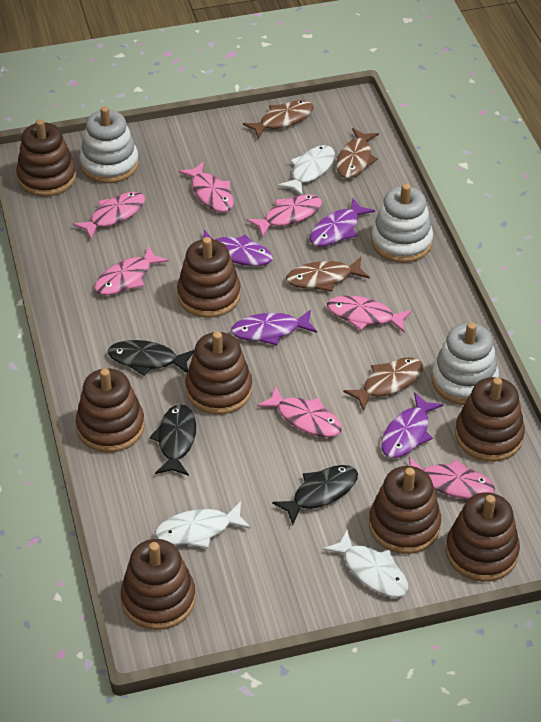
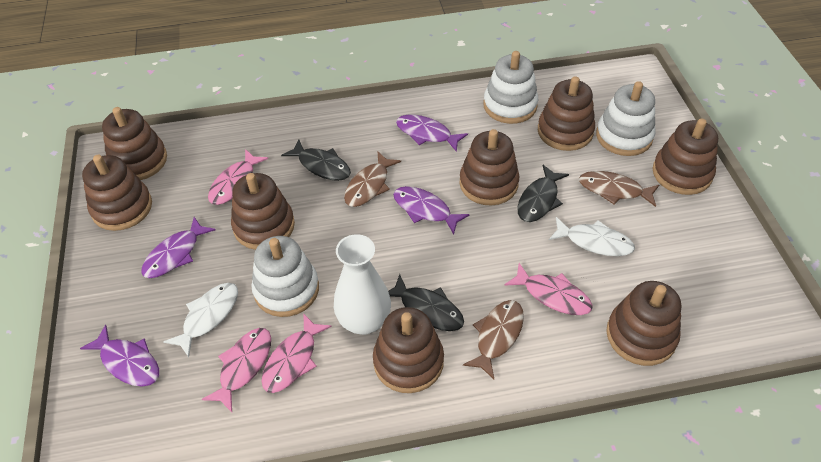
brown fish: [243,100,314,139] [286,257,369,292] [336,128,379,178] [343,357,423,411] = 4 -> [344,151,401,207] [463,300,524,379] [579,171,659,207] = 3
pink fish: [73,192,145,239] [94,246,169,295] [179,162,234,212] [247,194,322,237] [257,386,342,437] [327,295,412,333] [409,457,495,499] = 7 -> [202,328,271,412] [208,149,268,205] [262,313,332,393] [504,263,593,315] = 4
white fish: [155,502,251,548] [278,145,335,195] [323,530,408,597] = 3 -> [163,283,238,357] [549,217,635,256] = 2
white vase: none = 0 -> [334,234,391,335] = 1

